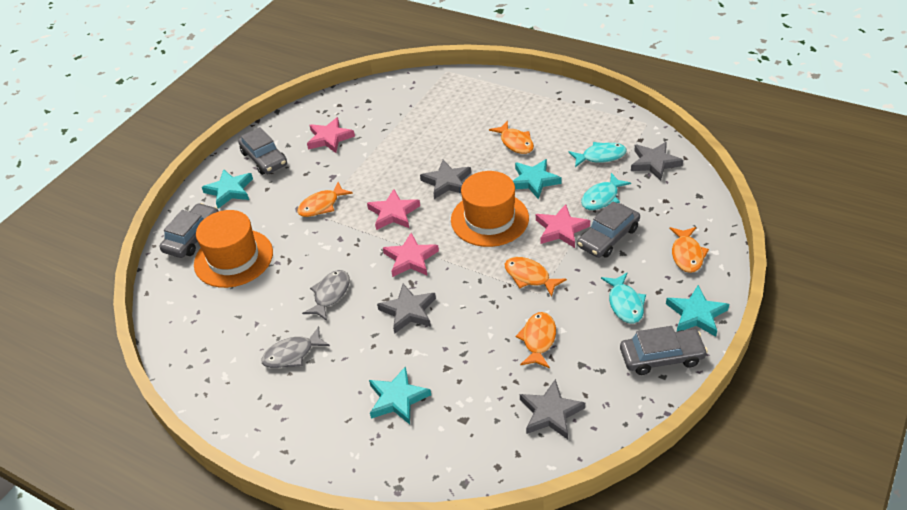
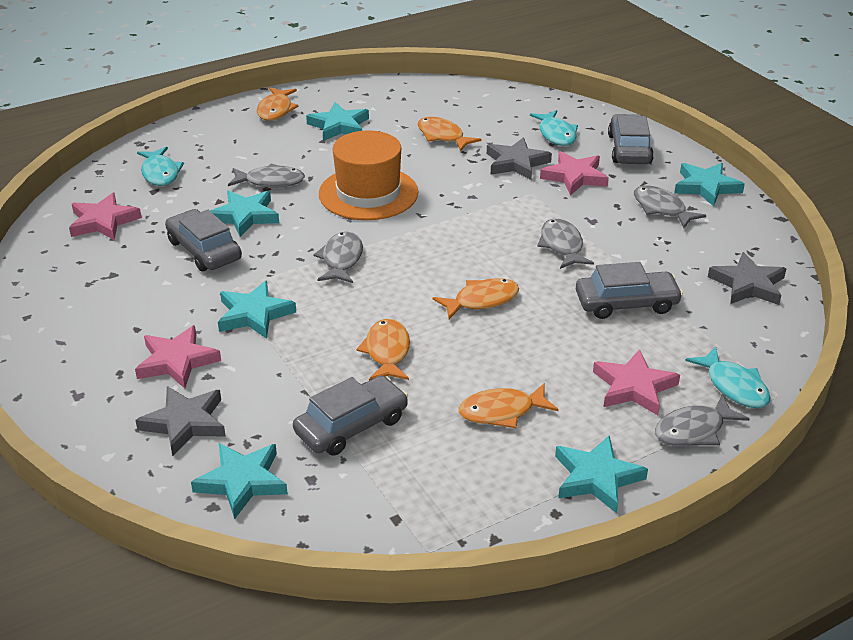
grey fish: [261,326,330,368] [302,270,350,321] = 2 -> [228,164,305,188] [313,232,363,283] [537,219,594,269] [634,186,706,228] [655,395,750,446] = 5
grey star: [377,284,436,334] [420,160,471,199] [520,379,585,439] [631,142,683,181] = 4 -> [135,386,226,456] [487,137,552,180] [708,252,787,305] = 3
orange hat: [194,210,273,288] [451,171,529,247] = 2 -> [319,130,418,220] = 1
turquoise star: [202,169,253,209] [369,366,431,425] [513,159,562,199] [666,285,729,337] = 4 -> [191,443,288,519] [210,190,279,237] [218,281,296,339] [306,102,369,141] [555,436,648,513] [674,163,745,206] = 6

